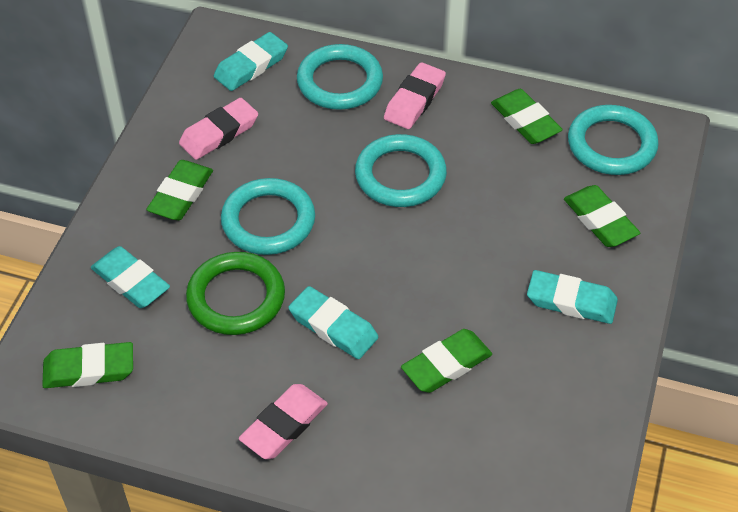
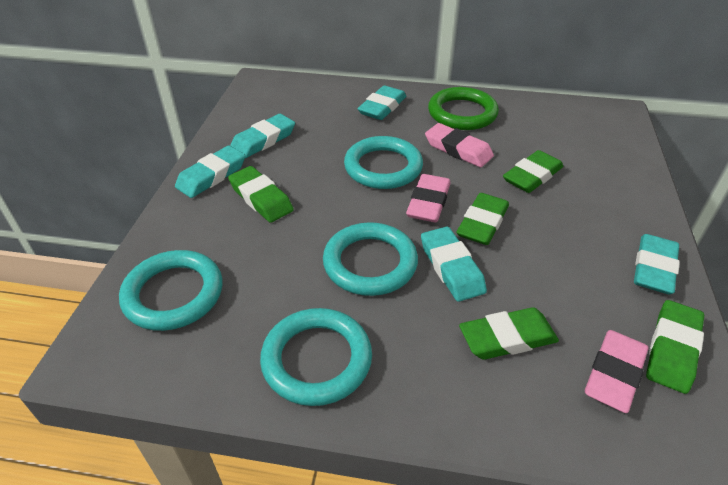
turquoise eraser: [91,246,170,308] [214,32,288,91] [288,286,378,359] [527,270,618,324] = 4 -> [175,145,245,198] [230,114,295,158] [358,85,407,120] [421,226,487,302] [634,234,680,295] = 5

